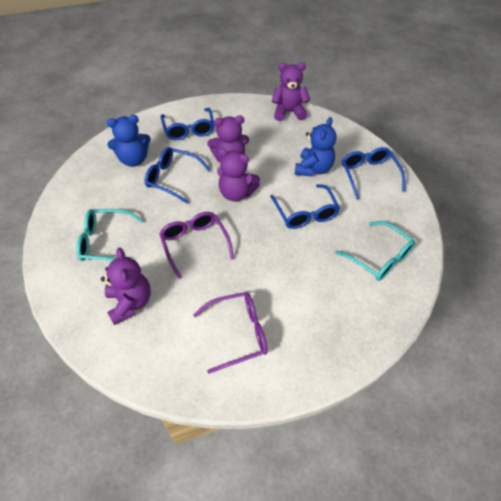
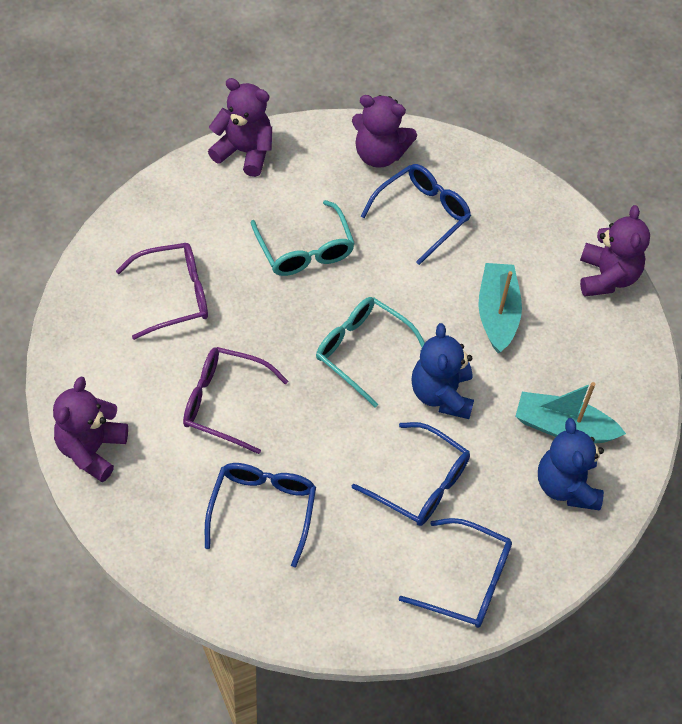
turquoise boat: none = 0 -> [478,263,522,353] [515,382,626,443] = 2

